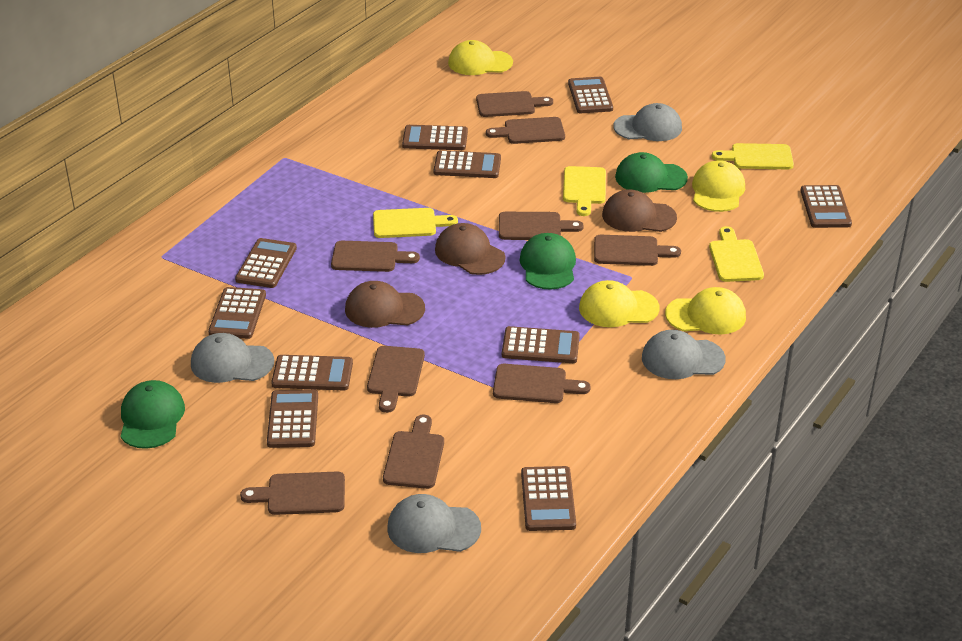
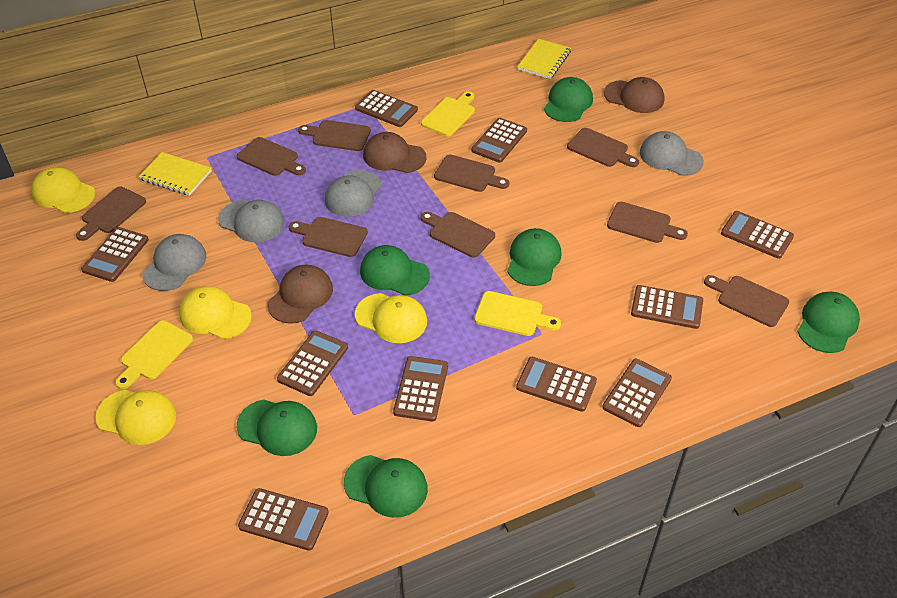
green cap: [120,380,185,449] [519,233,576,290] [615,152,688,193] = 3 -> [237,399,317,456] [344,455,428,518] [360,245,430,295] [507,228,562,286] [544,77,593,122] [797,292,860,353] = 6
yellow cutting board: [373,208,458,238] [563,166,606,216] [709,226,764,282] [712,143,794,169] = 4 -> [115,320,193,389] [421,91,475,136] [474,291,561,336] = 3
yellow notebook: none = 0 -> [138,152,212,196] [517,39,571,79] = 2

